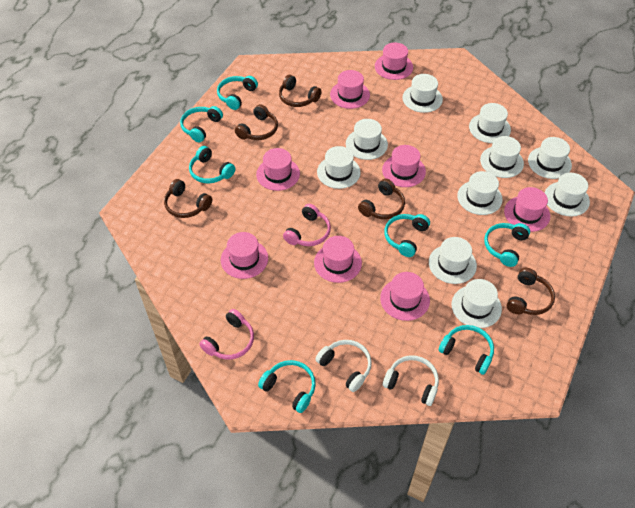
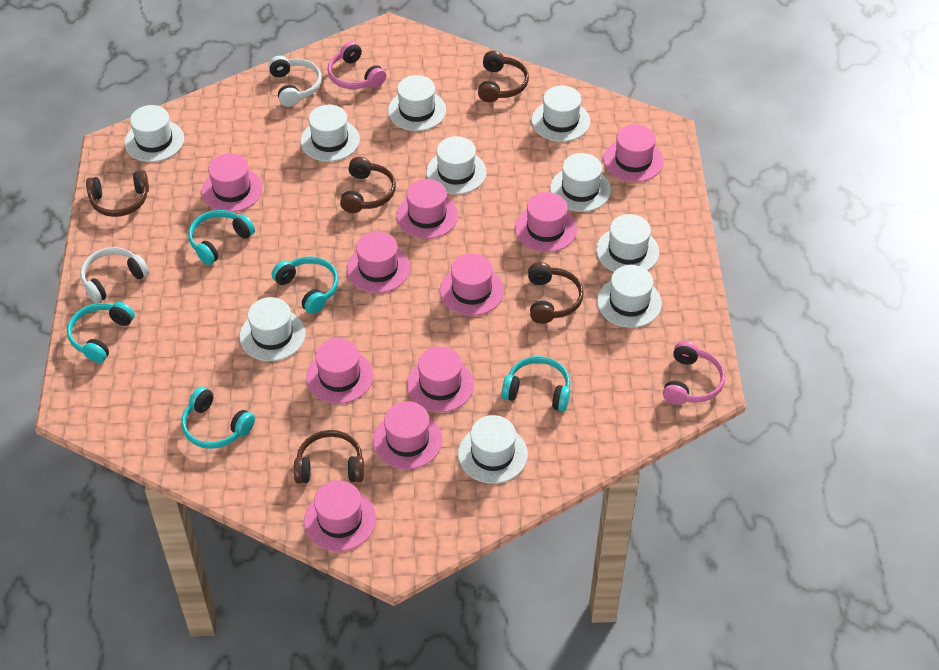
pink hat: [221,232,268,279] [256,148,300,191] [314,236,362,283] [330,70,370,109] [375,43,413,80] [380,272,430,321] [382,145,426,187] [504,187,550,232] = 8 -> [201,153,263,212] [304,480,376,551] [306,338,373,404] [347,231,410,293] [373,401,442,469] [396,179,458,239] [407,346,474,412] [440,253,504,316] [515,192,577,252] [604,124,664,182] = 10
turquoise headphones: [180,106,223,142] [189,146,235,184] [217,76,258,110] [258,360,316,413] [384,214,430,257] [439,325,494,375] [484,223,530,267] = 7 -> [67,302,135,363] [181,387,255,449] [188,210,255,265] [272,256,338,314] [502,356,570,411] = 5

